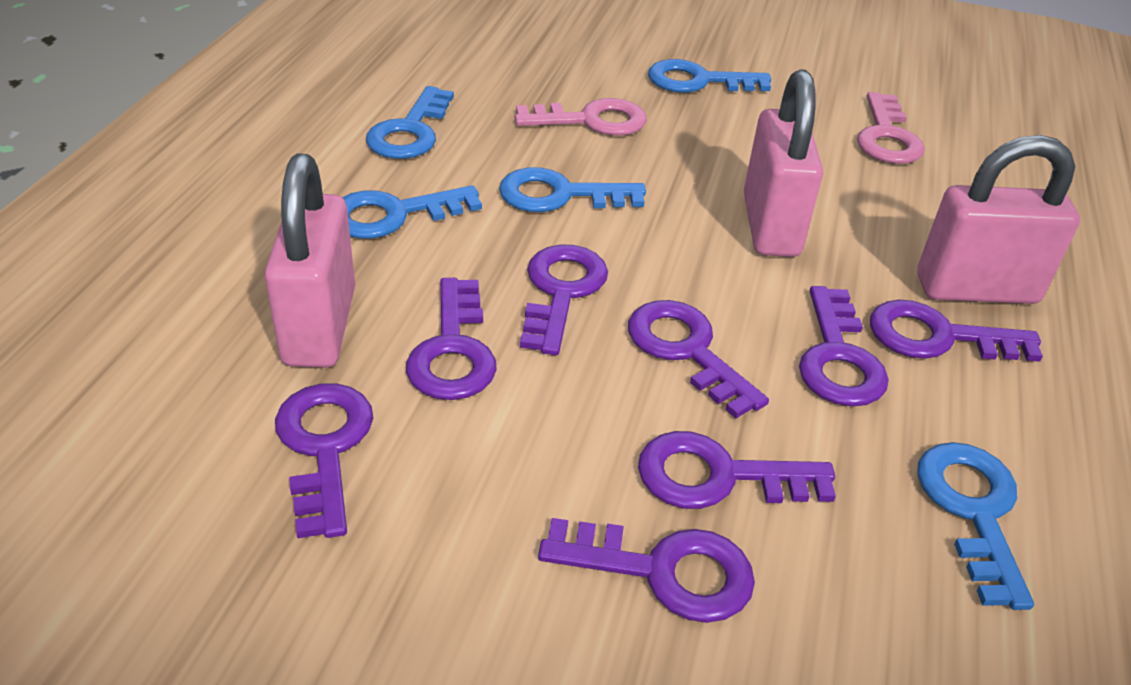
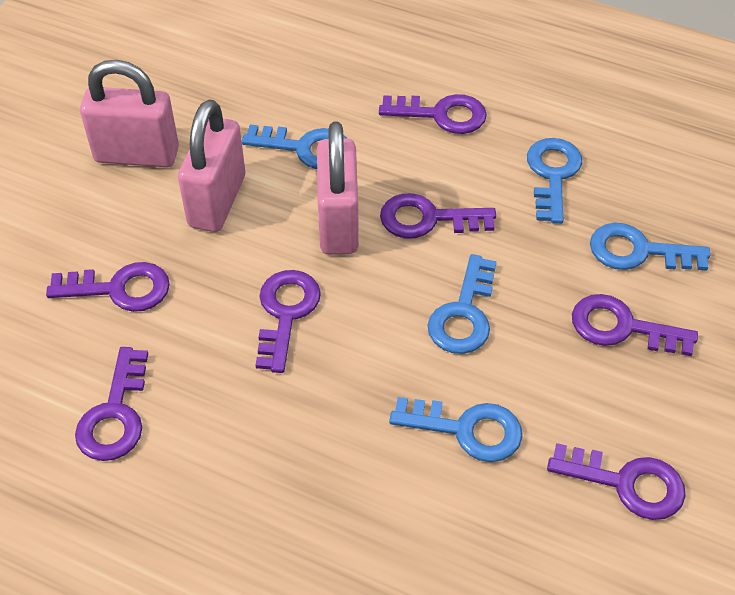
pink key: [515,98,647,136] [857,92,925,164] = 2 -> none = 0
purple key: [275,383,373,538] [406,278,497,400] [520,245,608,355] [538,518,755,623] [628,300,769,418] [638,431,836,509] [799,286,889,407] [870,300,1043,362] = 8 -> [46,262,170,312] [75,347,148,461] [255,270,321,373] [379,94,487,134] [380,193,496,239] [547,443,686,520] [572,294,698,356] = 7

